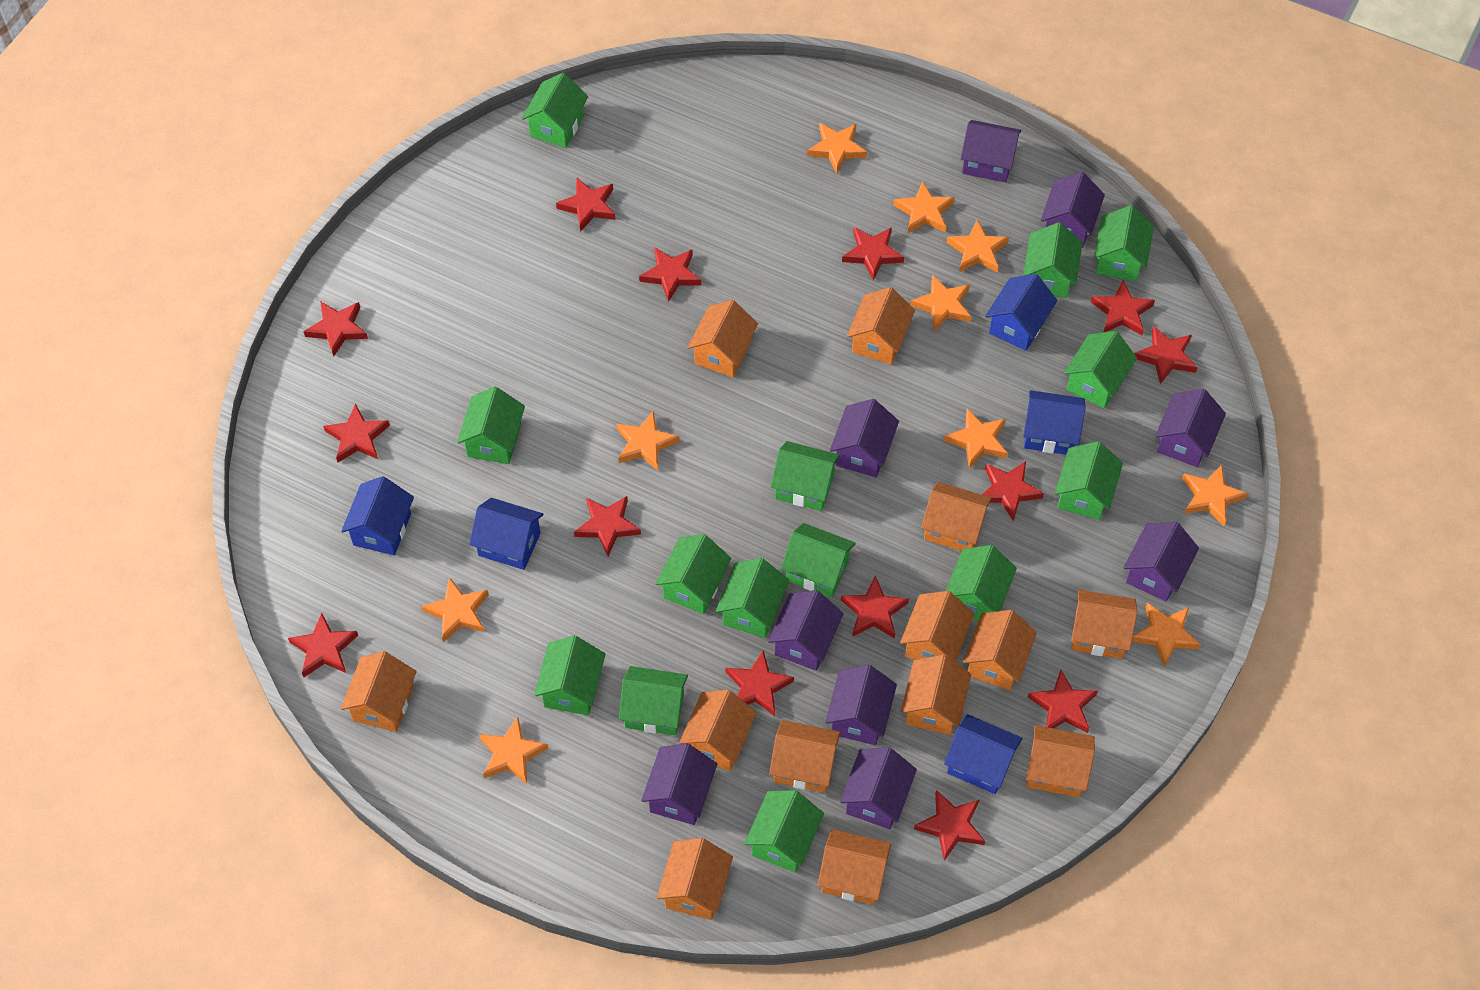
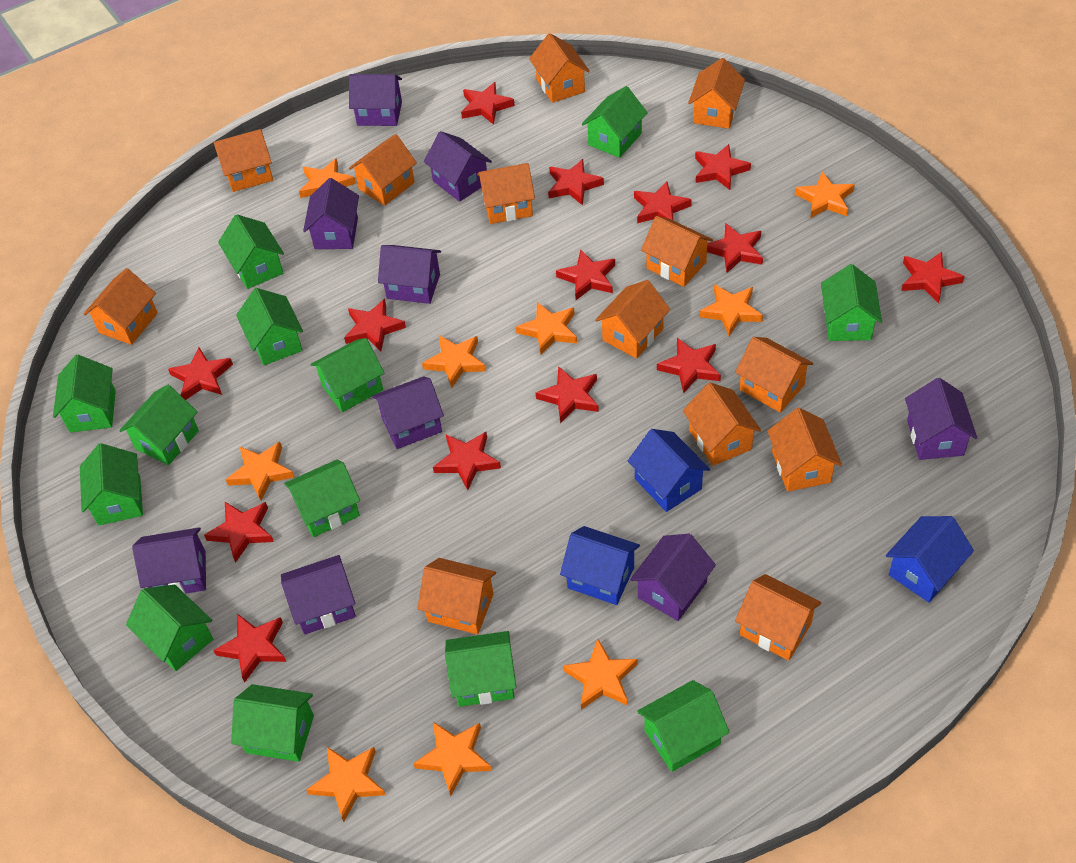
blue house: [341,476,414,555] [469,498,543,570] [944,714,1023,794] [986,274,1058,351] [1023,390,1086,455] = 5 -> [560,526,640,605] [628,429,710,512] [886,516,974,602] = 3
green house: [457,387,525,464] [522,73,588,148] [534,636,605,715] [619,666,688,735] [655,534,731,614] [716,558,789,638] [744,790,824,873] [771,441,840,511] [781,523,856,598] [946,545,1017,621] [1023,222,1083,298] [1055,441,1123,520] [1064,331,1137,408] [1094,205,1154,281] = 14 -> [53,355,116,433] [80,443,143,526] [119,385,199,465] [126,585,213,671] [218,215,284,289] [231,684,314,762] [236,288,303,366] [284,459,360,537] [311,338,384,412] [445,631,516,707] [582,86,648,158] [637,680,730,772] [821,264,882,341] = 13
orange star: [421,577,489,642] [479,717,548,784] [616,410,679,471] [807,123,867,174] [893,181,955,233] [910,275,971,332] [944,409,1008,469] [946,220,1009,273] [1132,602,1201,667] [1182,464,1248,526] = 10 -> [226,442,295,501] [299,158,356,198] [306,747,386,822] [413,722,492,796] [422,335,486,388] [516,302,577,355] [563,638,638,710] [699,284,763,336] [795,172,855,218] = 9

